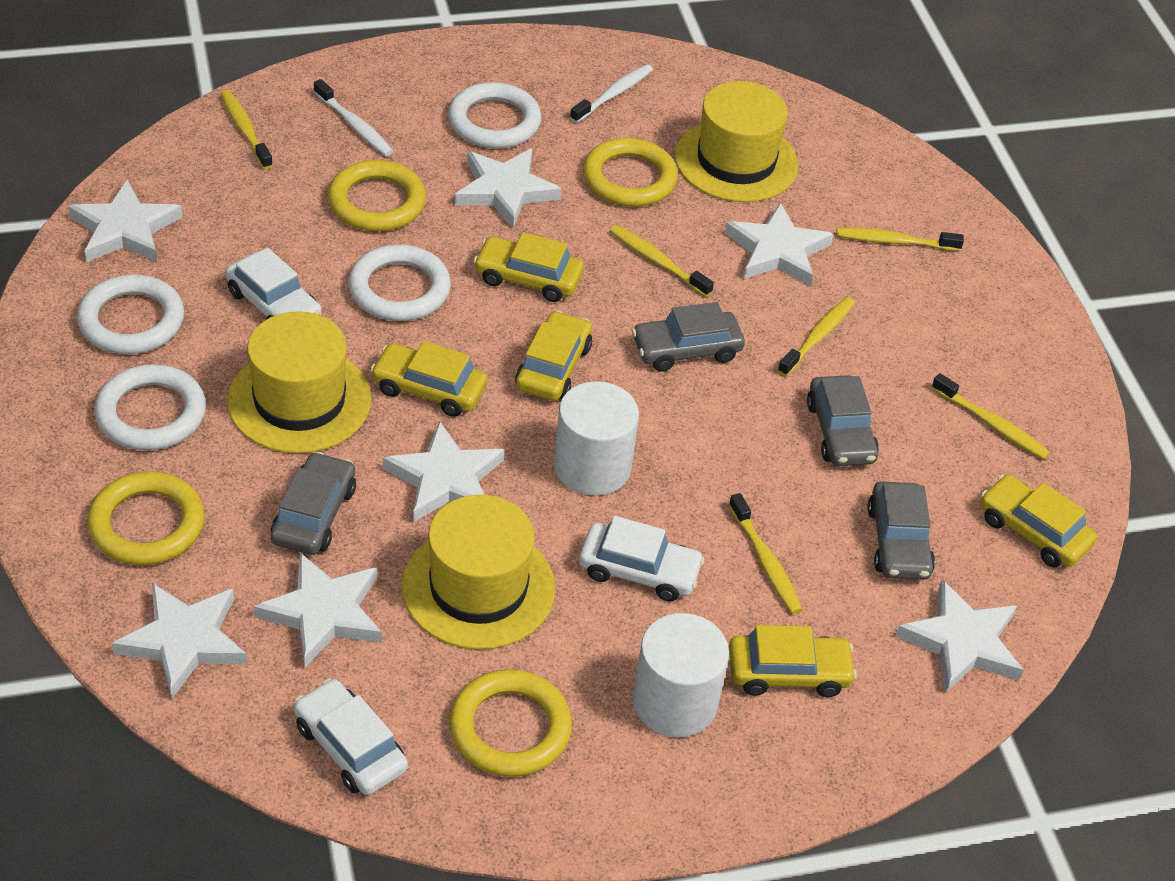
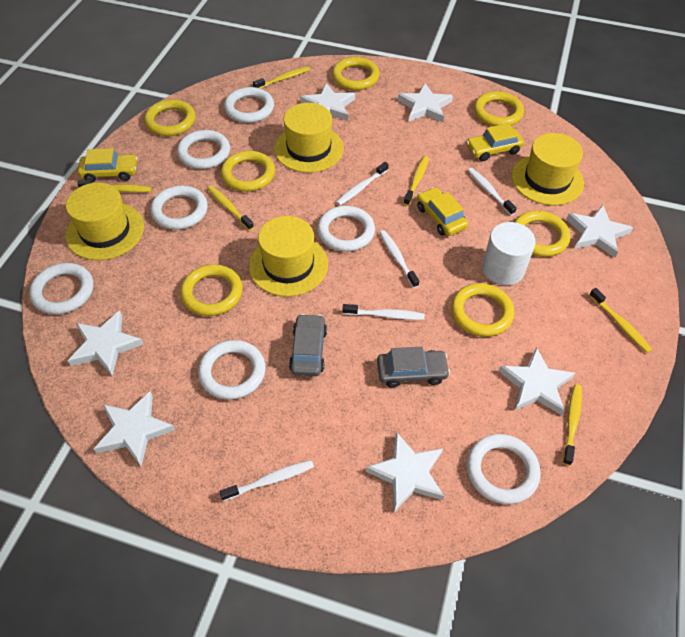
grey car: [271,452,356,555] [632,302,745,371] [807,375,879,466] [867,481,935,580] = 4 -> [289,314,327,376] [377,346,450,388] = 2
white car: [225,248,322,320] [294,679,408,795] [579,516,705,601] = 3 -> none = 0
white cylinder: [554,381,639,496] [633,613,729,737] = 2 -> [482,222,536,285] = 1
white ring: [77,274,184,354] [94,364,206,450] [348,245,451,321] [448,82,541,149] = 4 -> [29,263,94,315] [150,185,208,230] [177,130,230,169] [198,340,266,400] [224,87,274,123] [317,206,375,252] [467,434,541,504] = 7
white toothbrush: [314,79,394,156] [570,64,653,123] = 2 -> [219,460,314,501] [336,162,389,206] [342,304,425,320] [379,230,419,288] [468,168,517,215] = 5
yellow car: [370,341,488,417] [473,232,584,302] [515,311,592,401] [729,625,857,697] [980,475,1097,568] = 5 -> [78,148,138,182] [417,187,468,236] [466,123,524,161] = 3
yellow hat: [227,311,372,453] [402,495,556,650] [675,81,798,202] = 3 -> [66,183,144,260] [249,216,328,297] [274,103,344,173] [511,133,584,205] = 4
yellow ring: [87,471,204,565] [328,160,426,231] [449,669,572,777] [583,138,678,207] = 4 -> [144,99,196,136] [180,264,243,316] [221,151,275,192] [332,57,380,90] [451,283,514,337] [474,91,524,126] [514,211,570,257] = 7

